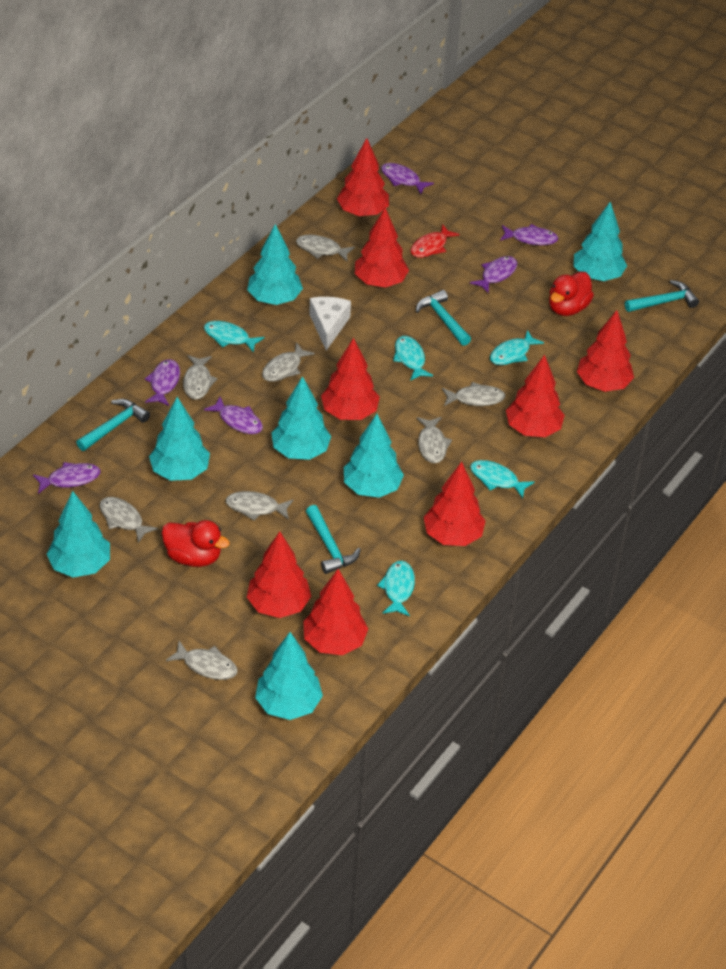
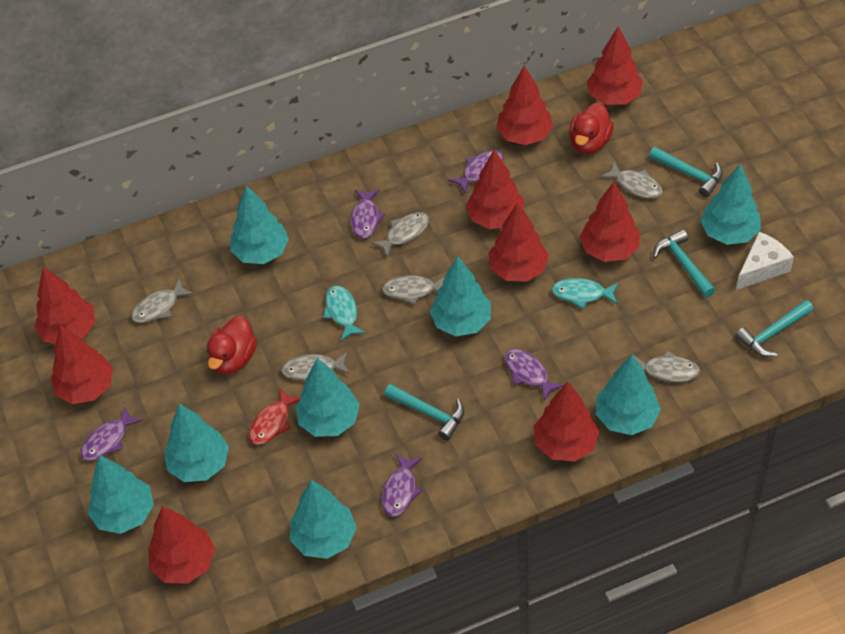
grey fish: [100,497,158,543] [166,641,238,680] [183,355,218,400] [226,491,293,521] [262,342,315,382] [296,235,355,261] [417,417,452,463] [442,382,506,406] = 8 -> [131,278,194,323] [281,352,350,382] [371,212,429,258] [382,275,445,305] [601,162,663,199] [633,351,700,382] = 6
purple fish: [33,462,101,494] [145,359,180,406] [204,397,263,434] [381,163,434,194] [470,256,517,293] [500,224,558,245] = 6 -> [81,406,143,461] [351,190,385,239] [382,453,423,517] [448,150,504,193] [504,349,564,401] = 5
red tree: [247,531,311,618] [303,569,368,655] [321,338,380,420] [337,138,389,217] [355,208,409,288] [424,462,486,546] [506,355,565,437] [577,310,634,392] = 8 -> [34,267,95,344] [51,325,113,404] [148,506,215,583] [466,150,524,229] [488,202,549,282] [496,65,553,145] [534,382,599,461] [580,182,639,262] [587,26,643,105] = 9
turquoise fish: [204,321,264,353] [377,561,415,616] [393,336,433,381] [470,460,535,498] [490,330,544,365] = 5 -> [323,286,366,341] [552,278,619,309] = 2
turquoise tree: [47,491,110,577] [149,397,210,481] [247,224,303,305] [255,632,323,720] [272,376,331,460] [344,414,404,498] [574,201,627,281] = 7 -> [88,455,154,534] [164,403,229,482] [230,185,289,264] [290,480,357,559] [296,358,360,437] [430,256,491,336] [596,354,661,435] [700,164,761,245] = 8

